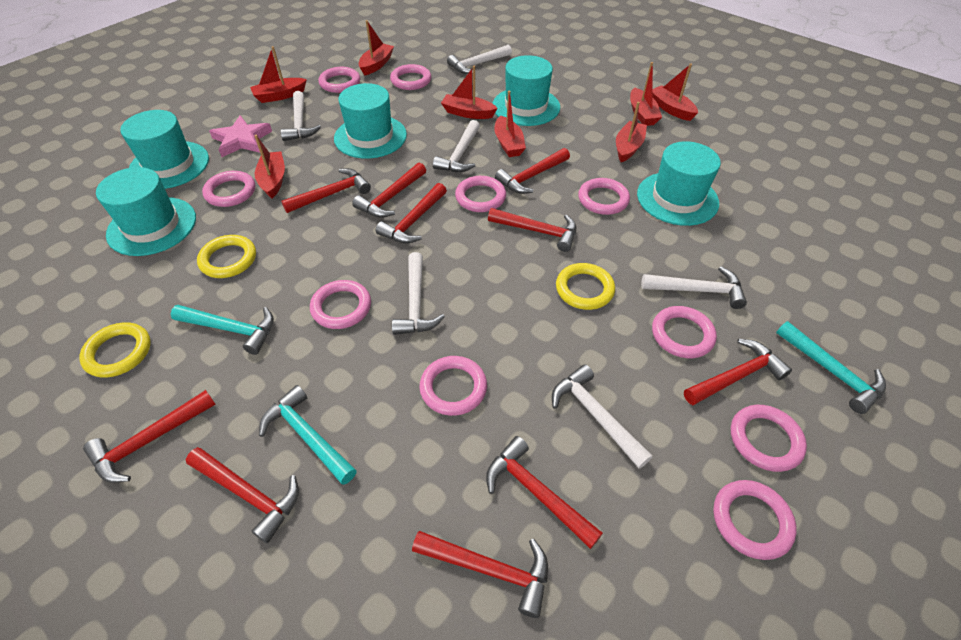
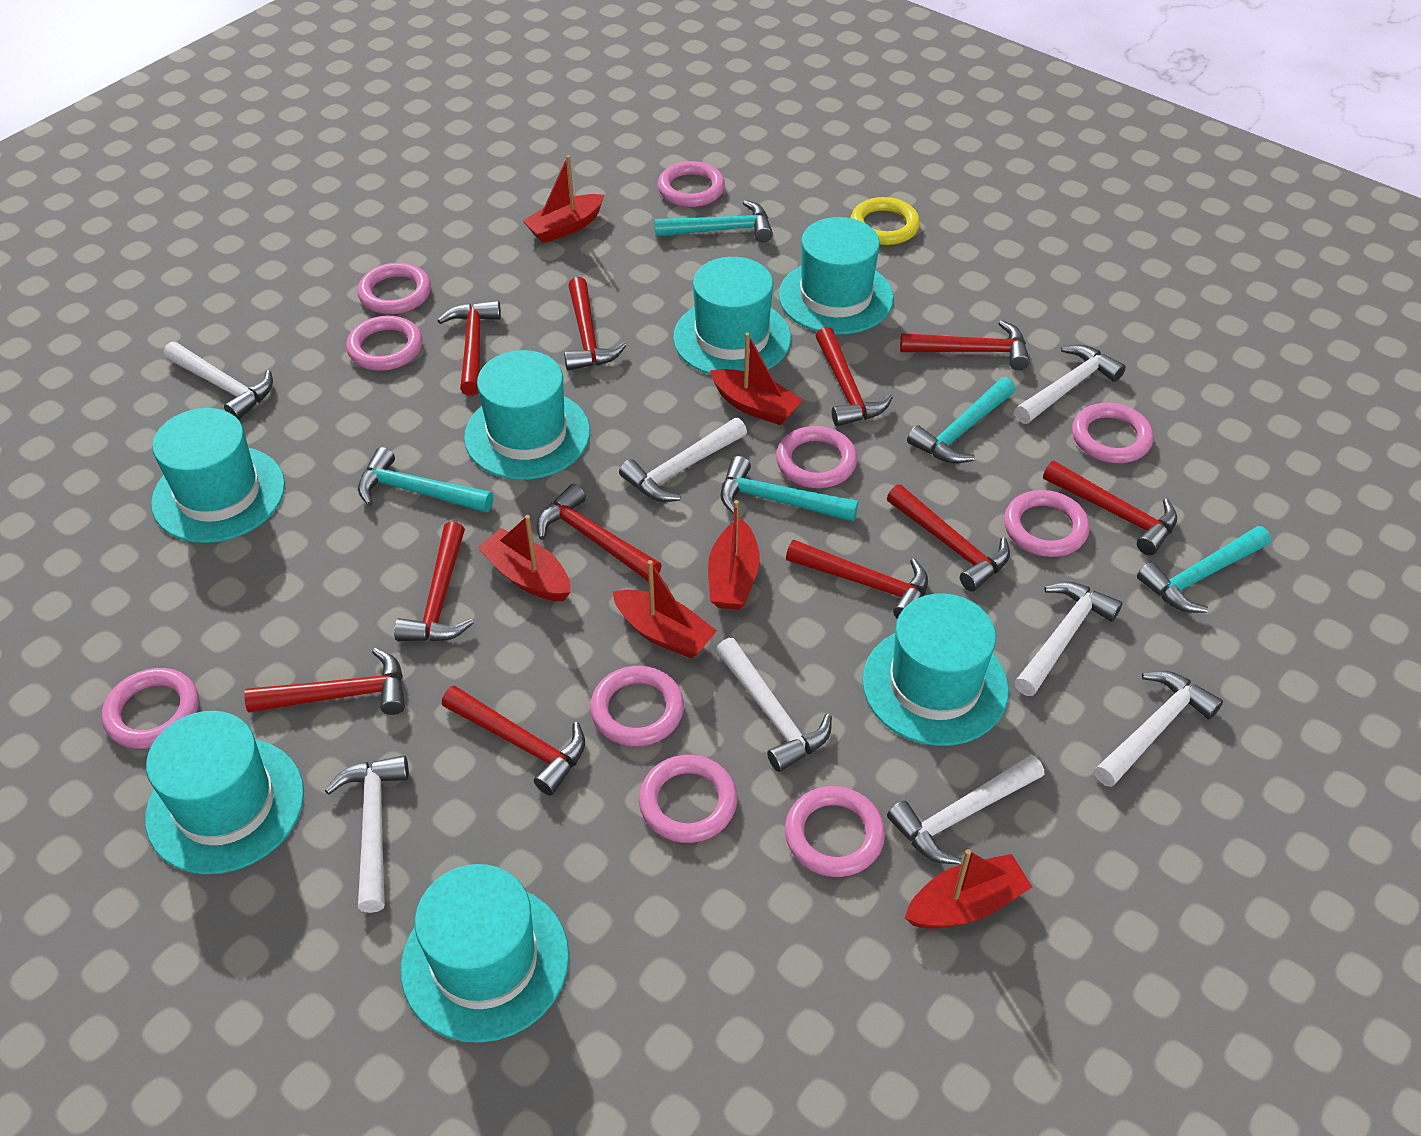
pink star: [209,115,272,157] = 1 -> none = 0
red boat: [250,46,307,103] [254,135,285,198] [359,20,394,76] [441,66,498,119] [494,91,526,157] [616,102,647,162] [630,62,662,126] [652,64,698,121] = 8 -> [477,515,570,601] [523,155,604,243] [613,560,717,659] [708,500,760,610] [710,332,803,425] [905,849,1032,929] = 6
red hammer: [83,390,216,483] [186,447,299,543] [281,168,371,213] [352,162,426,218] [376,183,447,243] [412,531,548,618] [486,436,603,549] [488,208,576,252] [495,148,570,194] [684,339,792,405] = 10 -> [244,648,405,715] [394,522,474,642] [437,301,501,396] [442,685,585,795] [537,484,662,582] [564,277,627,370] [786,540,928,619] [816,327,893,426] [887,484,1010,592] [900,320,1030,370] [1043,461,1177,555] = 11
turquoise hammer: [171,305,274,355] [259,385,357,485] [776,321,886,414] = 3 -> [358,447,493,513] [654,200,773,242] [721,456,858,522] [907,377,1016,464] [1137,526,1271,613] = 5
turquoise hat: [96,167,196,256] [120,110,209,189] [334,83,407,159] [492,55,560,126] [637,141,721,226] = 5 -> [145,711,304,874] [151,408,285,543] [401,864,569,1043] [464,350,590,480] [673,257,791,375] [779,217,894,335] [862,593,1009,746] = 7
white hammer: [281,91,321,141] [392,252,445,335] [433,120,480,172] [447,44,512,74] [552,364,652,469] [641,267,747,309] = 6 -> [164,342,273,420] [325,755,409,913] [619,418,747,502] [716,638,832,772] [887,755,1044,864] [1014,582,1122,696] [1015,345,1126,424] [1094,671,1223,787] = 8
yellow ring: [79,322,151,378] [197,235,256,278] [556,263,615,310] = 3 -> [851,197,920,245] = 1

